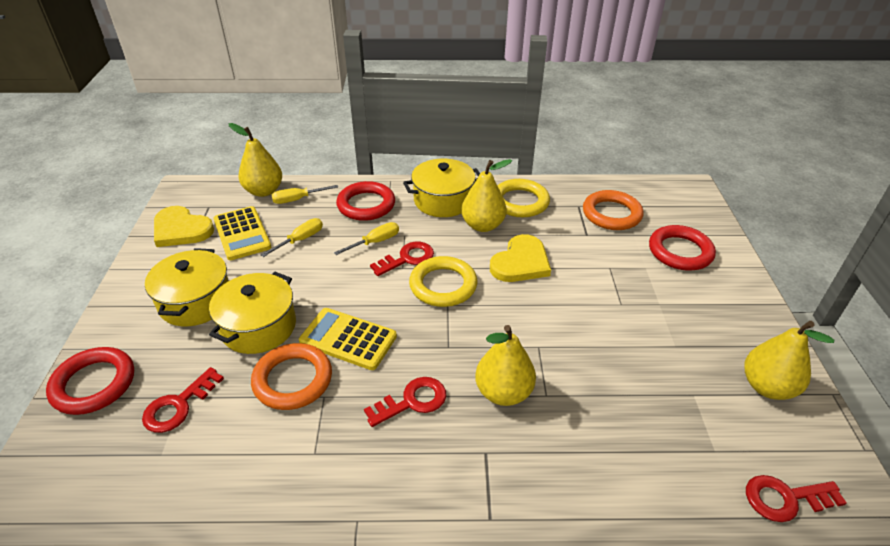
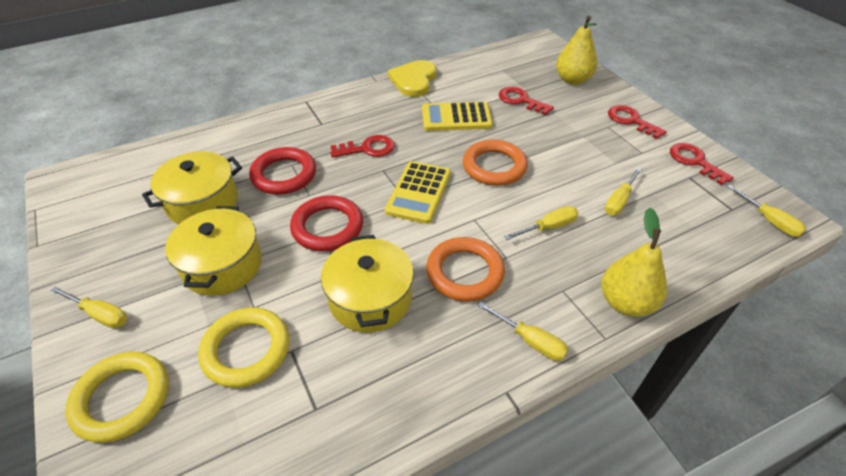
red ring: [46,347,134,415] [336,181,395,221] [649,225,716,271] = 3 -> [249,147,316,195] [290,195,363,251] = 2
yellow heart: [154,206,214,247] [490,234,551,282] = 2 -> [388,60,436,97] = 1
yellow pear: [229,123,282,197] [461,159,512,232] [475,325,536,406] [744,321,834,400] = 4 -> [556,16,597,85] [601,208,667,317] = 2
yellow screwdriver: [261,218,323,257] [272,185,338,204] [334,222,399,255] = 3 -> [50,287,127,328] [478,302,568,361] [504,206,578,240] [605,168,642,215] [727,185,806,237] = 5

